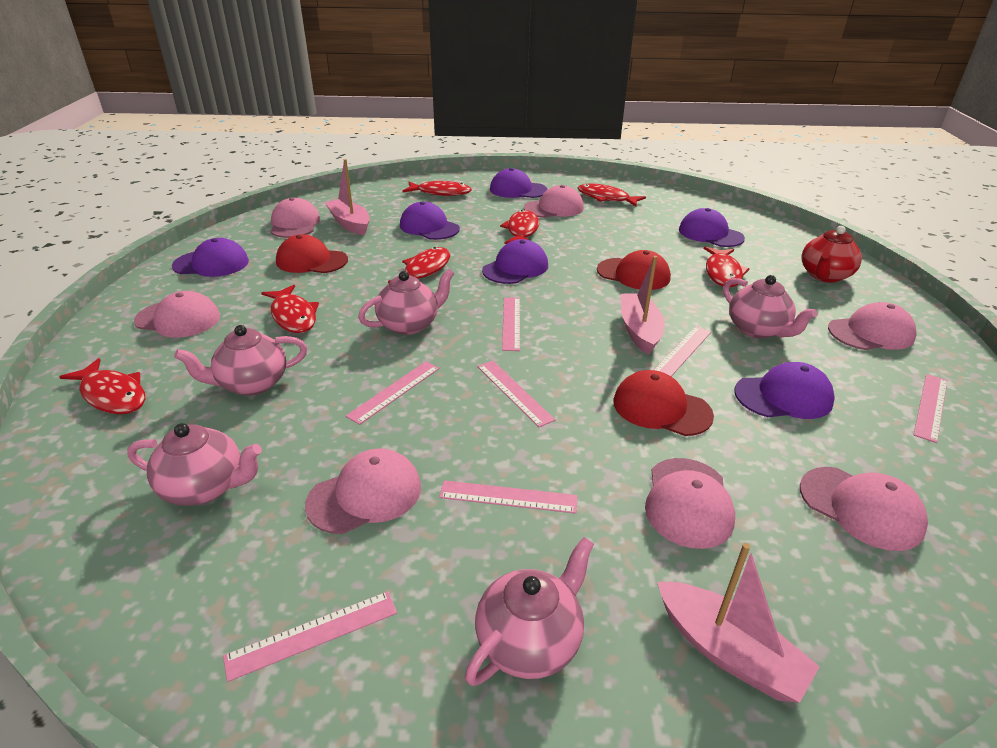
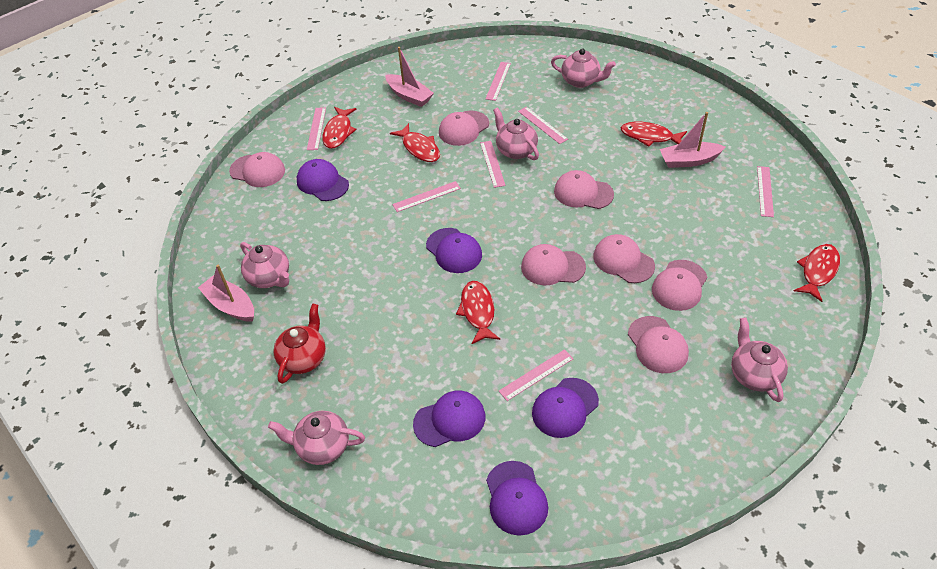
purple cap: [172,238,249,277] [400,201,460,240] [482,239,548,284] [490,168,548,198] [679,208,745,247] [735,362,835,419] = 6 -> [297,159,349,201] [413,391,485,447] [426,228,482,273] [486,461,548,536] [532,378,599,438] = 5
red cap: [276,234,348,273] [597,250,671,290] [613,370,714,436] = 3 -> none = 0
red fish: [59,358,145,414] [262,285,319,333] [388,247,450,283] [402,181,472,196] [500,210,539,244] [578,183,646,206] [704,247,749,287] = 7 -> [322,107,357,149] [390,123,440,162] [456,281,500,344] [621,122,687,147] [794,244,840,302] = 5

